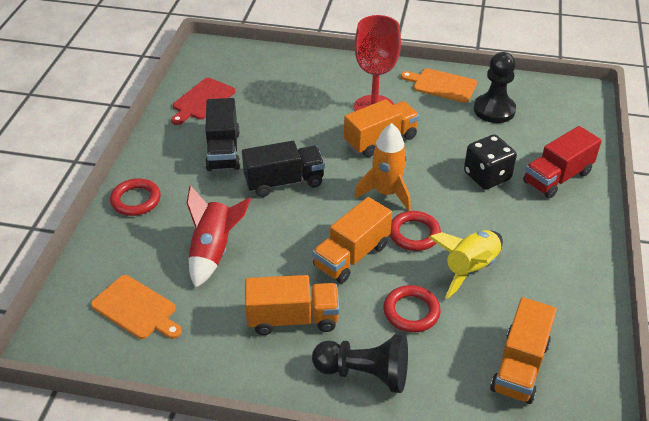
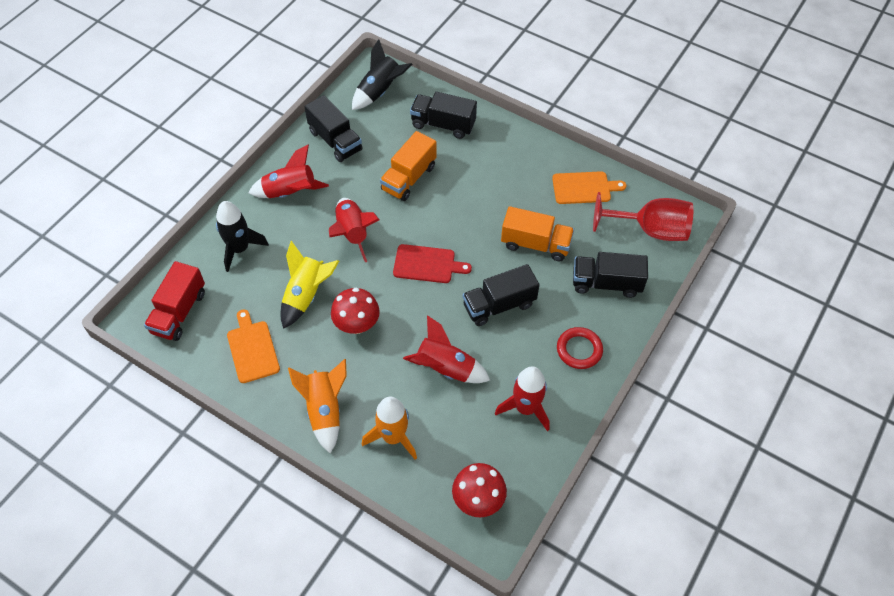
black dice: [464,134,517,190] = 1 -> none = 0
black pawn: [312,334,408,393] [474,52,516,123] = 2 -> none = 0
black rocket: none = 0 -> [216,201,269,272] [352,39,413,110] = 2
black truck: [205,98,240,171] [242,141,325,197] = 2 -> [304,95,363,162] [410,92,477,139] [463,264,539,326] [573,252,648,298] = 4
orange rocket: [354,123,411,211] = 1 -> [288,359,347,453] [362,397,417,460] = 2
orange truck: [245,275,339,335] [312,197,392,283] [344,99,419,157] [490,297,557,404] = 4 -> [380,131,437,201] [501,206,574,261] = 2
red mushroom: none = 0 -> [331,288,380,334] [452,463,507,517] = 2
red ring: [110,178,161,216] [383,285,441,333] [390,211,441,251] = 3 -> [557,327,603,369] = 1
red rocket: [187,185,251,288] = 1 -> [249,145,329,198] [329,198,379,262] [403,315,490,383] [495,366,550,431] = 4

